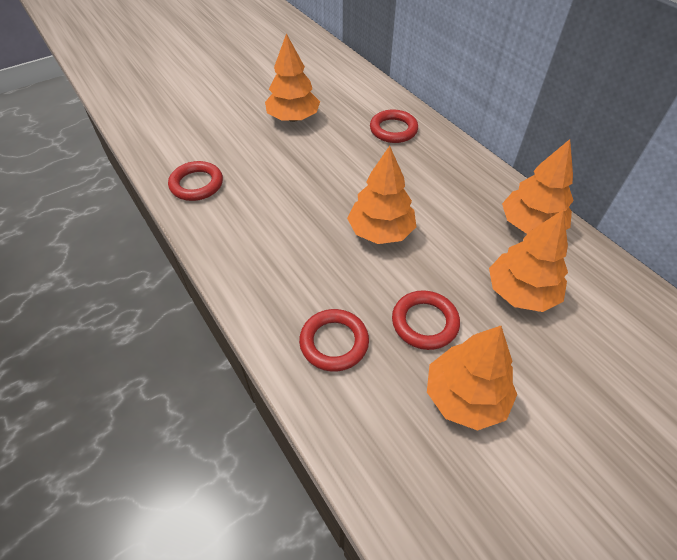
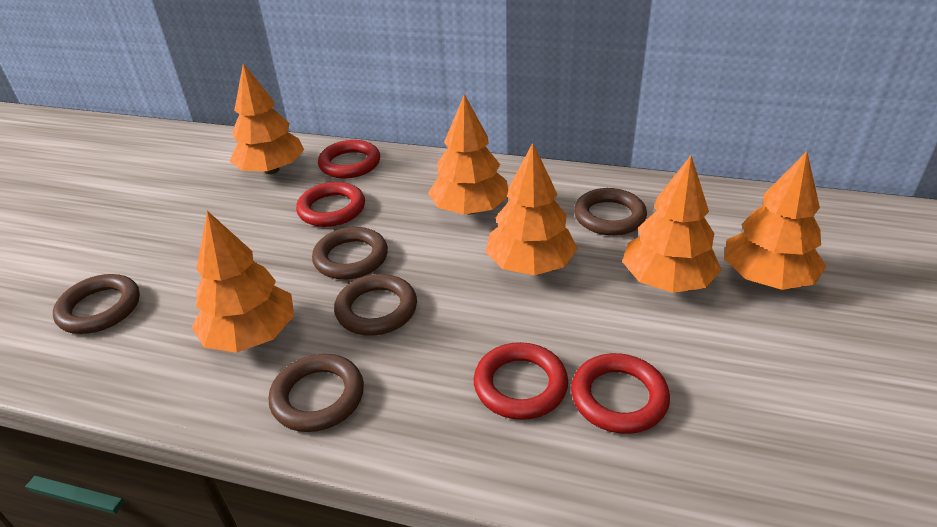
brown ring: none = 0 -> [53,274,140,334] [269,354,364,432] [312,227,388,280] [334,274,417,336] [574,188,647,236] = 5
orange tree: [265,33,320,122] [347,146,416,244] [427,326,517,431] [489,209,568,312] [502,139,574,234] = 5 -> [192,211,294,353] [229,63,304,174] [428,94,508,215] [486,143,578,276] [622,156,722,293] [724,151,827,290] = 6

